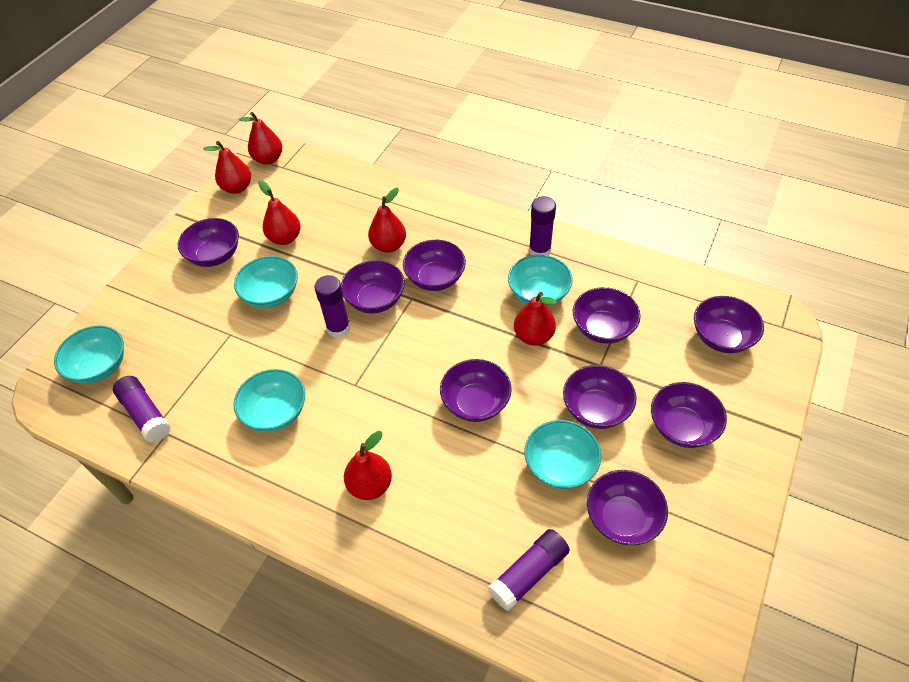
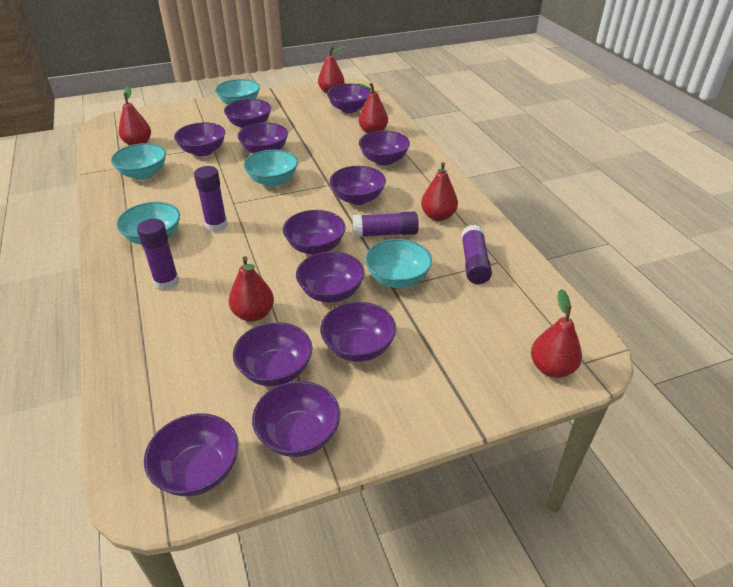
purple bowl: [178,218,239,267] [341,260,405,313] [403,240,466,291] [440,359,512,422] [563,365,636,429] [573,287,641,344] [587,470,668,545] [651,382,727,448] [694,296,764,353] = 9 -> [144,413,239,496] [174,122,225,156] [224,99,271,129] [233,322,312,386] [238,123,288,154] [252,381,340,457] [283,210,346,254] [296,251,365,303] [320,302,396,362] [327,84,371,113] [330,166,386,205] [359,130,410,165] = 12

